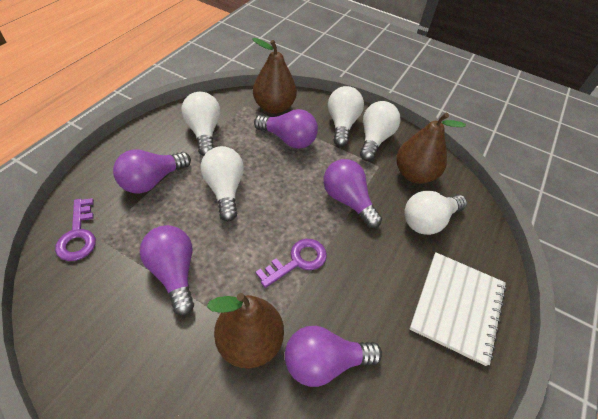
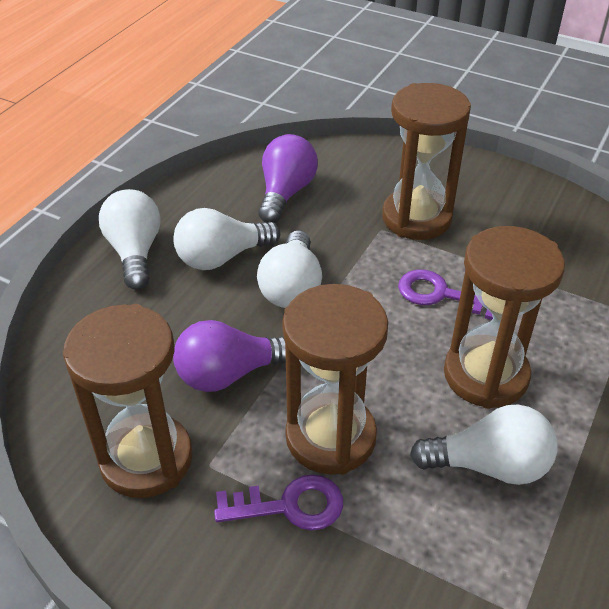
brown hourglass: none = 0 -> [63,304,193,498] [282,284,388,475] [382,83,471,240] [444,226,565,409] = 4
brown pear: [207,293,284,368] [252,38,297,114] [396,113,466,184] = 3 -> none = 0
purple light bulb: [113,149,191,194] [140,225,194,316] [254,109,318,149] [285,326,382,387] [324,159,382,228] = 5 -> [173,320,286,392] [258,134,318,223] = 2
white light bulb: [182,92,221,156] [201,146,244,221] [328,86,364,147] [360,101,400,161] [404,191,467,235] = 5 -> [99,189,160,290] [173,208,280,270] [257,230,322,308] [410,404,558,485] = 4
white notebook: [410,252,507,366] = 1 -> none = 0

